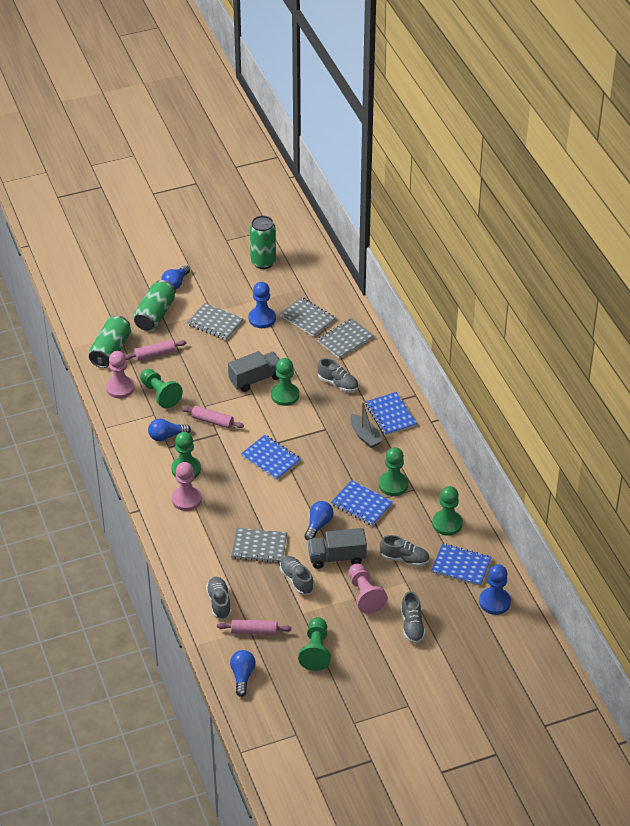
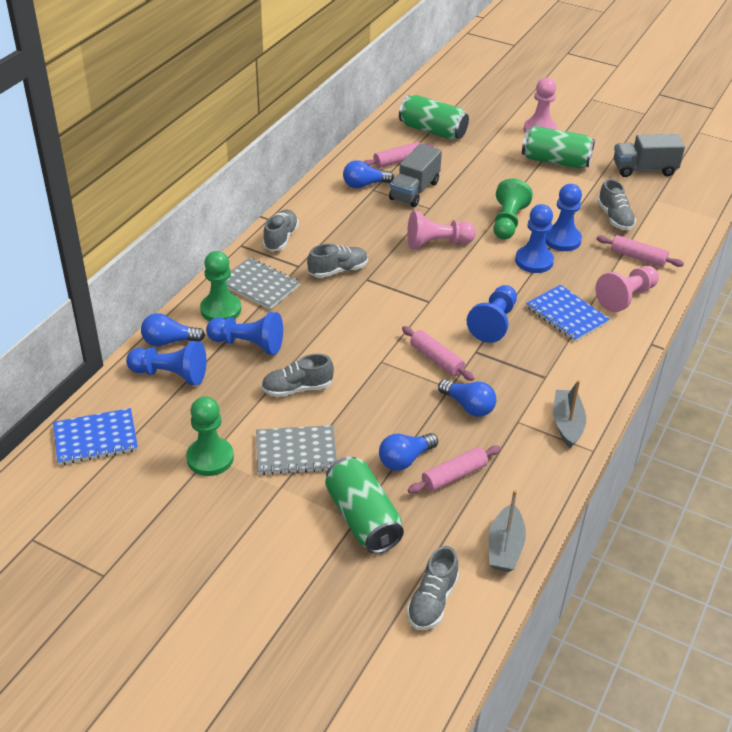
blue notebook: [241,435,301,480] [331,480,393,526] [365,392,417,436] [431,543,492,586] = 4 -> [53,408,138,465] [526,285,610,342] = 2
blue pawn: [249,282,276,328] [479,564,511,615] = 2 -> [126,341,207,385] [206,312,283,355] [467,285,517,343] [515,204,554,273] [545,184,582,251] = 5
green pawn: [140,369,183,408] [171,432,201,478] [271,358,299,406] [298,617,331,671] [379,447,408,496] [432,486,463,536] = 6 -> [186,396,234,476] [200,251,241,321] [493,179,533,240] = 3
grey boat: [350,402,383,448] = 1 -> [489,490,526,572] [553,380,586,448] = 2
grey notebook: [187,303,244,340] [231,528,287,563] [280,297,335,337] [317,318,374,359] = 4 -> [226,257,300,309] [256,425,337,475] = 2
pink rolling pin: [125,340,186,361] [181,406,244,429] [217,619,292,635] = 3 -> [364,142,434,168] [402,326,474,381] [408,445,501,494] [597,235,684,267] = 4

